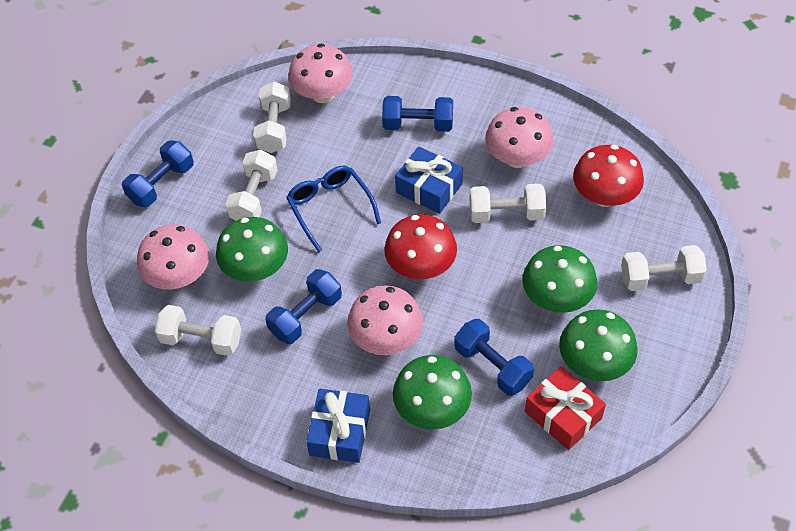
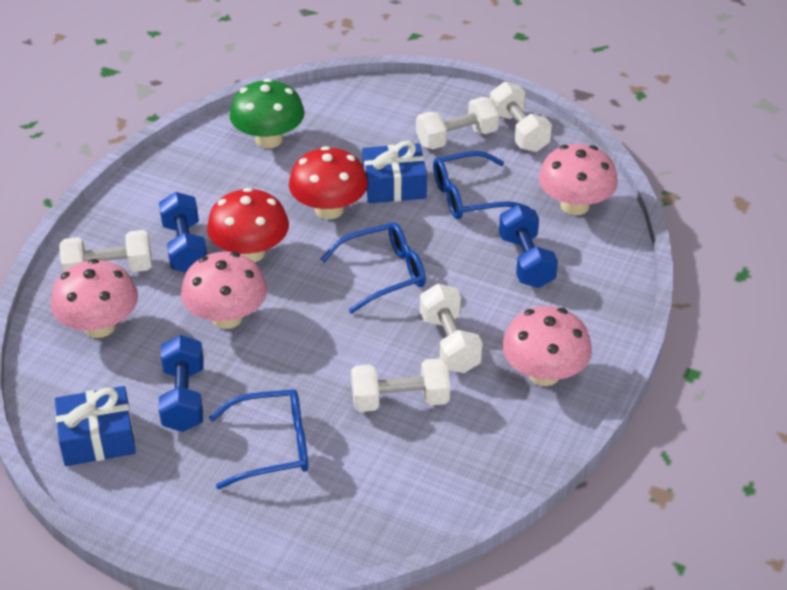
blue dumbbell: [122,141,194,207] [265,269,342,344] [382,96,453,132] [454,319,534,396] = 4 -> [158,335,204,432] [159,192,207,273] [499,205,558,288] = 3
blue glasses: [286,166,381,252] = 1 -> [209,389,308,489] [320,222,426,314] [433,151,530,219] = 3
green mushroom: [216,217,288,282] [393,355,472,430] [522,245,597,313] [559,309,638,381] = 4 -> [229,79,305,148] = 1
red gift: [525,366,606,450] = 1 -> none = 0

